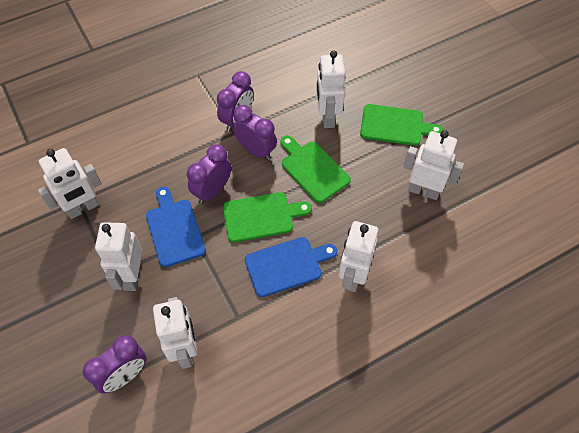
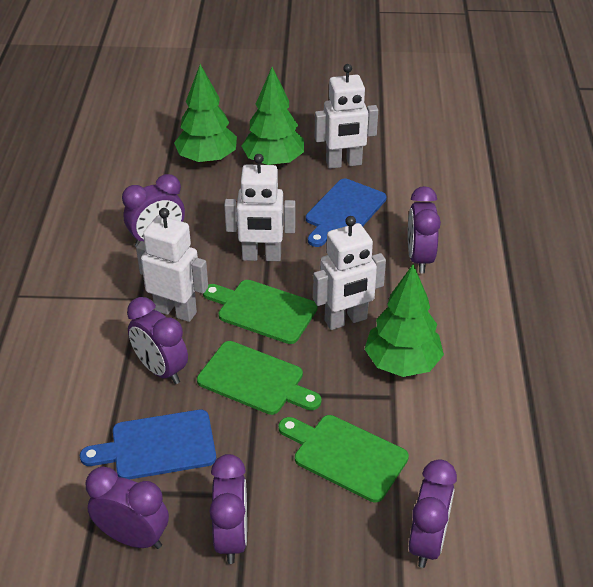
green tree: none = 0 -> [174,64,237,164] [242,67,304,166] [365,264,444,377] = 3
purple clock: [83,335,146,394] [187,144,231,204] [217,71,254,132] [233,105,277,160] = 4 -> [86,466,169,549] [122,174,185,247] [127,297,188,384] [209,454,247,564] [408,186,441,273] [409,459,457,568] = 6
white robot: [38,148,102,219] [95,222,142,291] [153,297,197,369] [317,50,345,128] [339,221,379,292] [403,130,464,200] = 6 -> [136,208,208,322] [224,154,295,261] [313,216,386,330] [315,64,378,169] = 4

